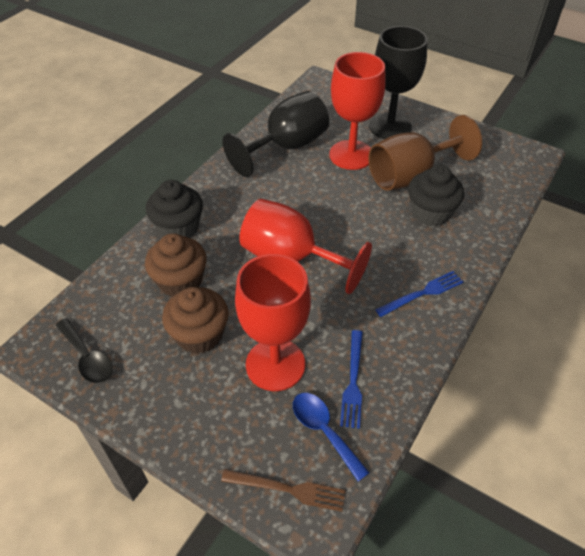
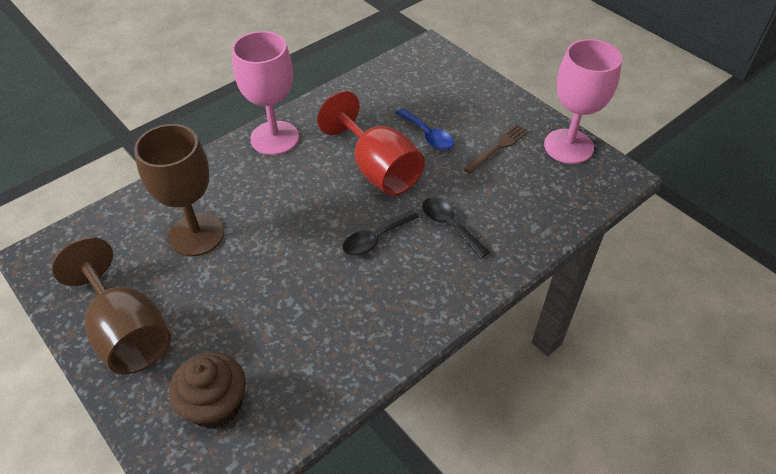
black cupcake: [146,180,203,238] [408,165,464,226] = 2 -> none = 0
black goblet: [222,91,329,177] [369,26,427,139] = 2 -> none = 0
black spoon: [56,318,113,383] = 1 -> [343,210,419,256] [422,198,490,258] = 2
blue fork: [340,330,363,429] [375,271,463,317] = 2 -> none = 0
brown cupcake: [145,233,207,297] [162,287,229,354] = 2 -> [169,352,246,429] = 1
brown goblet: [368,115,482,191] = 1 -> [51,237,171,375] [134,124,224,256] = 2
pink goblet: none = 0 -> [232,31,299,155] [544,39,622,164] = 2
red goblet: [235,254,311,391] [239,199,372,294] [329,52,386,170] = 3 -> [317,91,425,196] = 1

